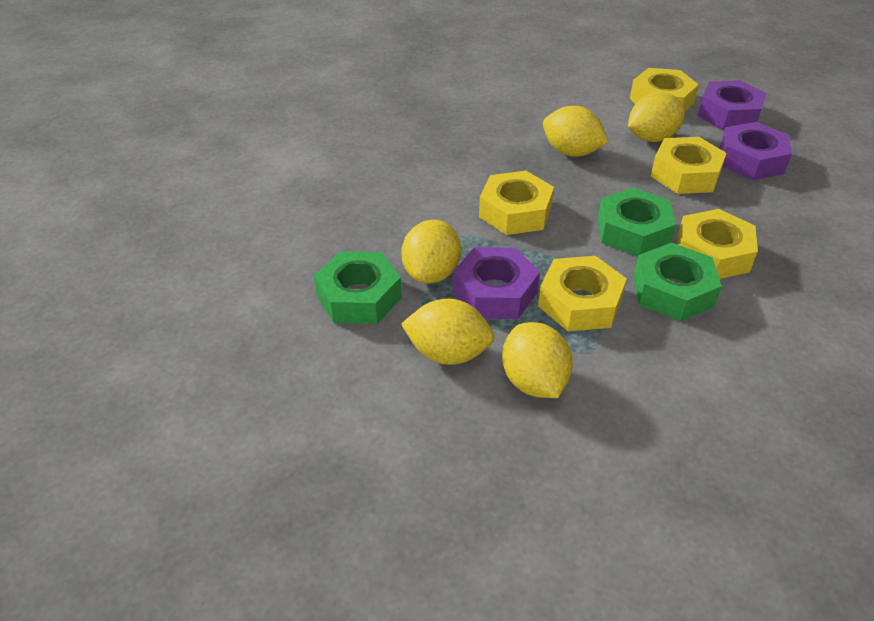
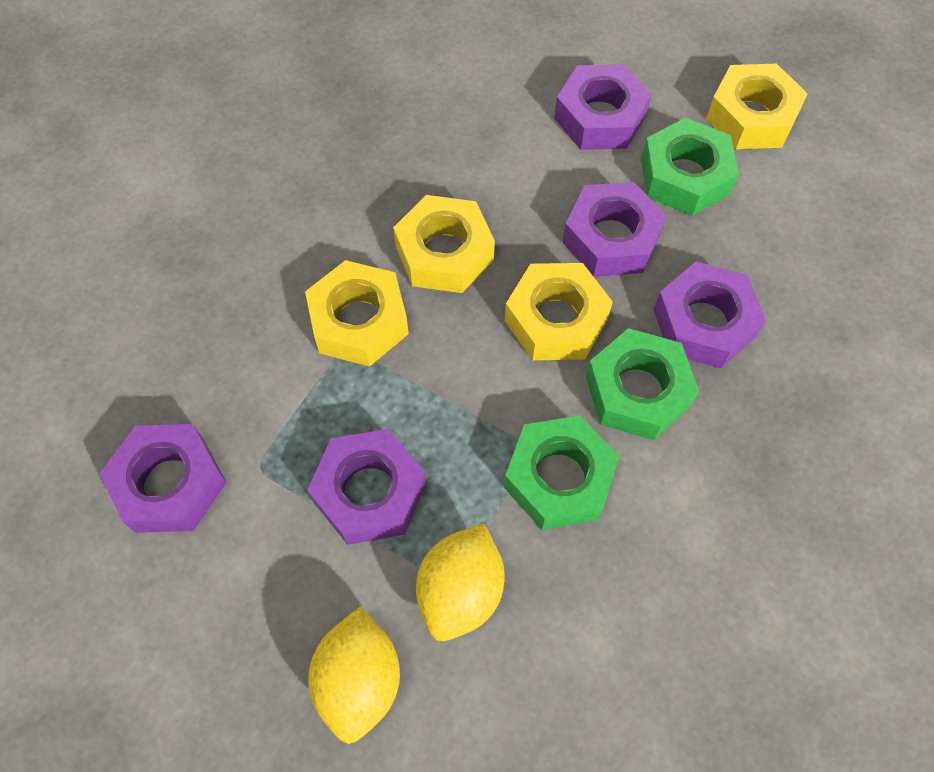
purple nut: [453,247,540,319] [697,80,767,130] [720,122,792,180] = 3 -> [100,424,227,533] [307,429,426,545] [554,64,652,150] [562,182,667,277] [654,262,766,368] = 5
yellow lemon: [401,220,461,284] [401,299,494,365] [502,322,573,398] [543,106,608,157] [628,92,685,142] = 5 -> [308,606,400,744] [416,524,505,641] = 2
yellow nut: [479,171,554,235] [538,256,627,331] [630,68,699,111] [651,137,727,194] [677,209,758,279] = 5 -> [305,260,409,366] [393,195,495,293] [505,263,613,360] [706,64,808,149] = 4

